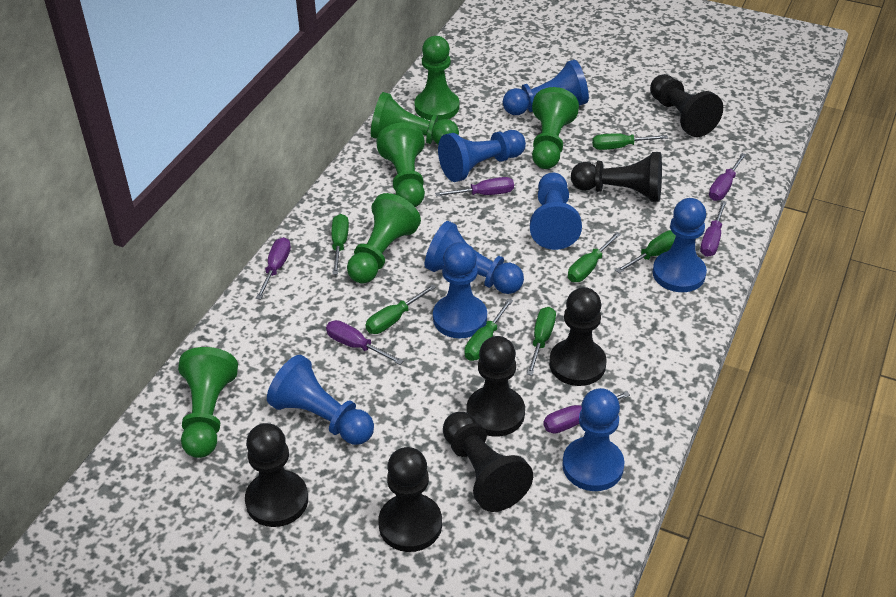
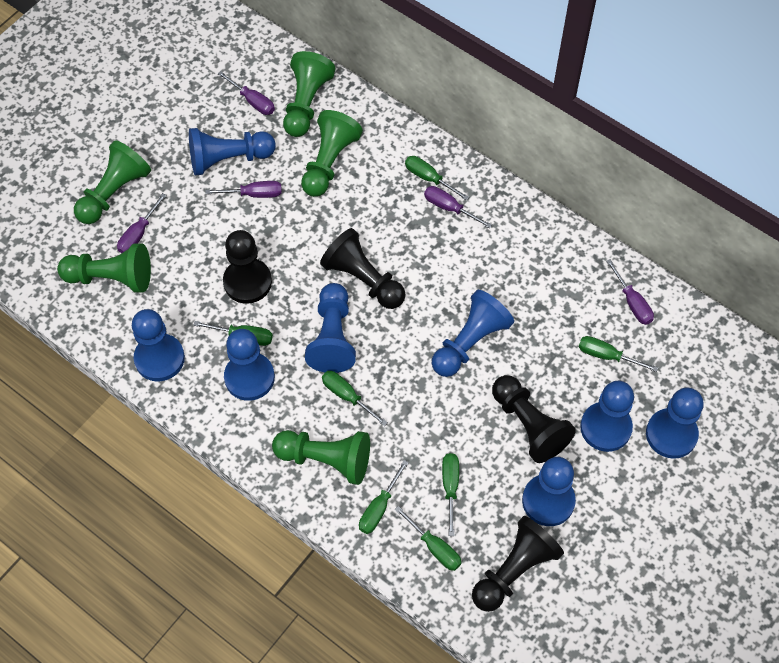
black pawn: [245,423,308,527] [378,447,442,552] [443,412,533,512] [466,336,525,437] [549,287,607,386] [571,152,662,202] [650,74,723,137] = 7 -> [223,230,272,304] [320,228,406,309] [472,516,564,612] [492,375,576,463] = 4
green pawn: [178,347,238,458] [347,193,421,283] [371,92,459,145] [376,122,425,207] [414,36,459,121] [532,87,579,169] = 6 -> [57,243,151,293] [74,140,151,224] [272,430,370,485] [283,51,336,137] [301,110,363,197] = 5
purple screwdriver: [256,237,291,299] [326,320,404,365] [435,177,514,197] [543,391,630,434] [700,201,727,257] [709,153,747,201] = 6 -> [117,193,166,253] [205,181,282,198] [218,71,275,115] [424,186,492,228] [606,259,654,325] = 5

